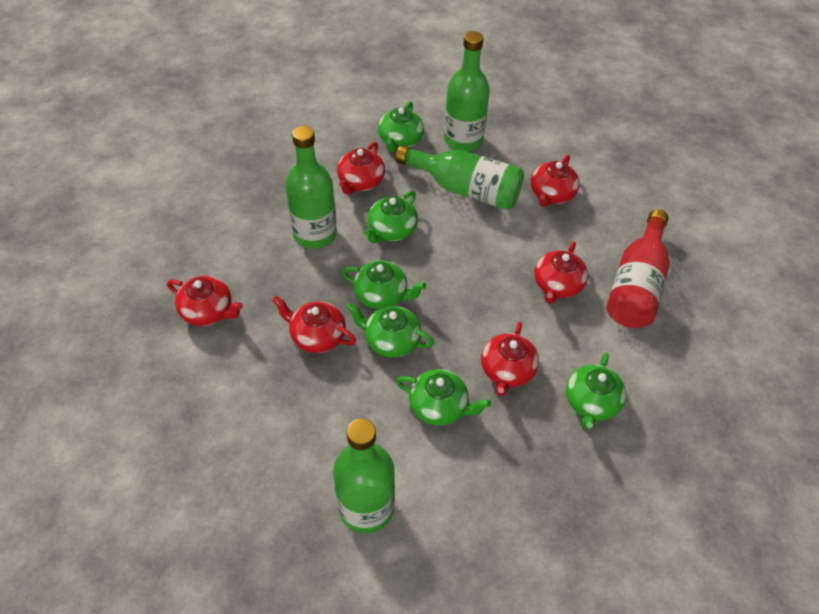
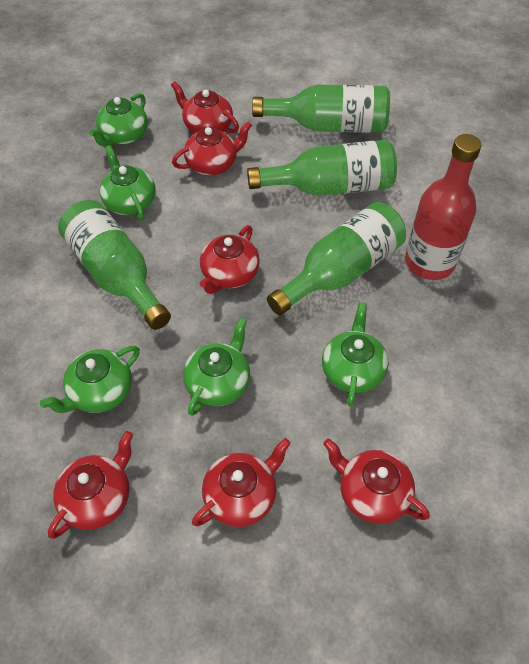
green teapot: [341,261,426,309] [347,303,434,358] [364,191,418,243] [378,101,424,152] [396,369,491,426] [566,353,626,430] = 6 -> [40,346,140,413] [89,93,148,146] [100,145,156,220] [183,318,250,416] [322,302,389,407] = 5

